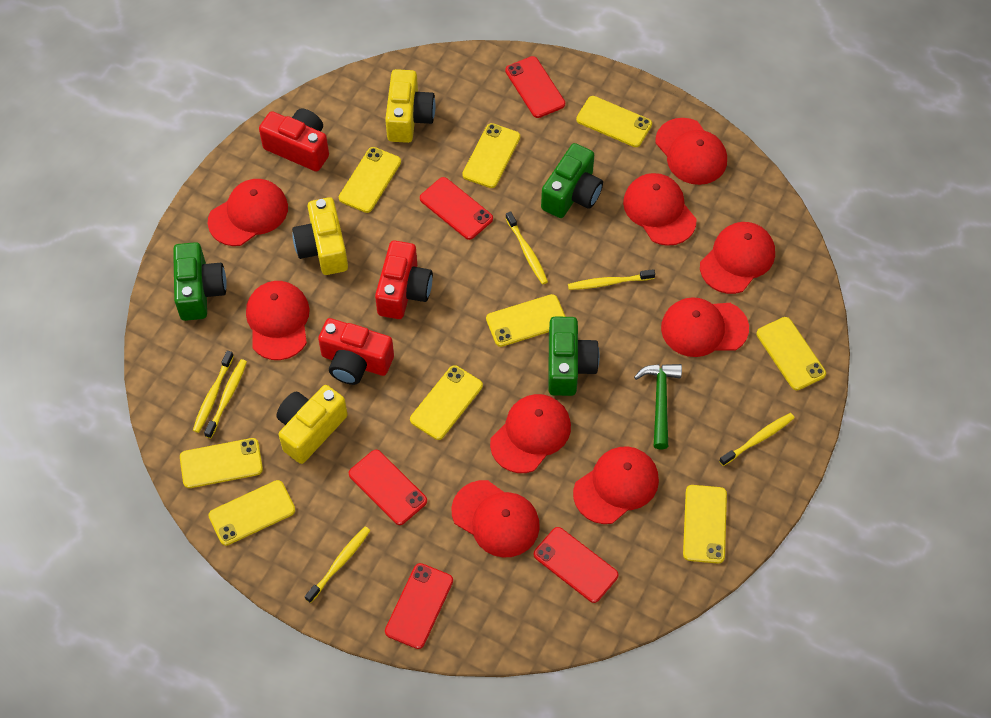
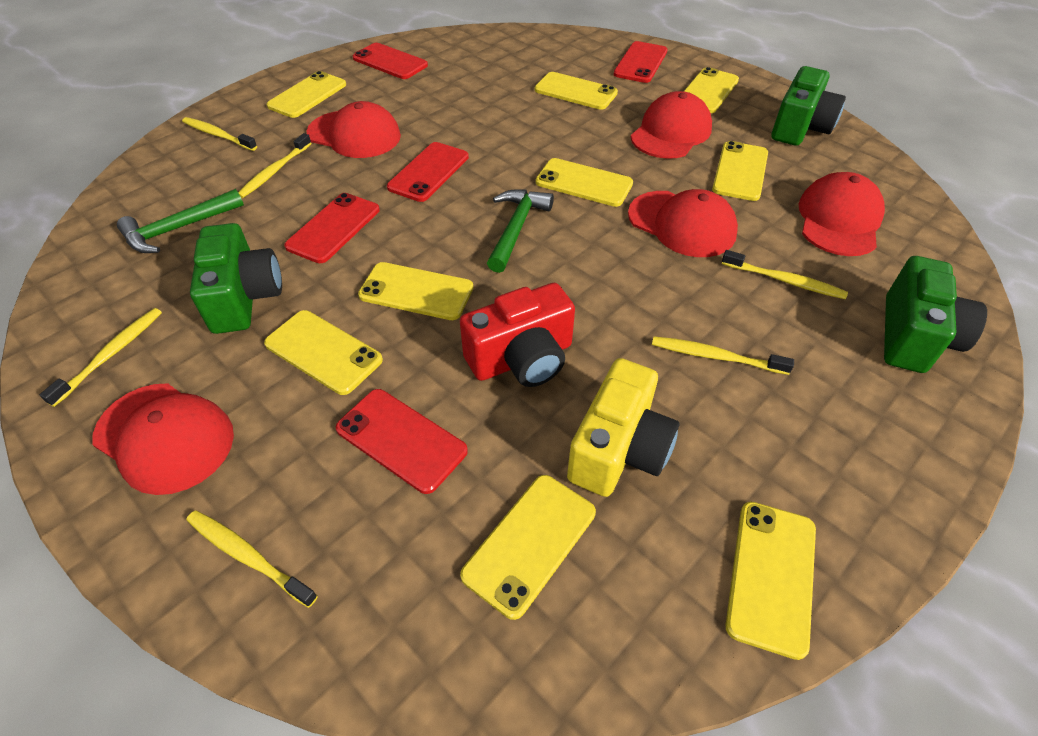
green hammer: [634,364,682,450] = 1 -> [117,189,244,253] [487,189,554,273] = 2
red camera: [259,108,329,172] [318,318,394,385] [375,240,433,319] = 3 -> [460,283,575,387] = 1
red cap: [208,179,288,246] [246,281,310,360] [451,480,540,557] [490,394,571,473] [573,447,659,524] [623,173,696,246] [655,118,727,185] [661,297,749,357] [700,222,775,294] = 9 -> [92,384,234,495] [307,101,401,158] [628,189,738,257] [631,91,712,159] [799,172,885,256] = 5
yellow camera: [277,385,348,464] [292,197,348,275] [385,69,435,143] = 3 -> [567,358,679,497] = 1

